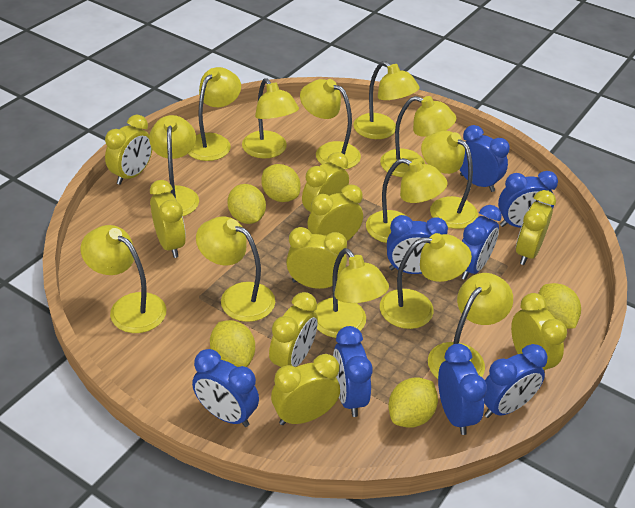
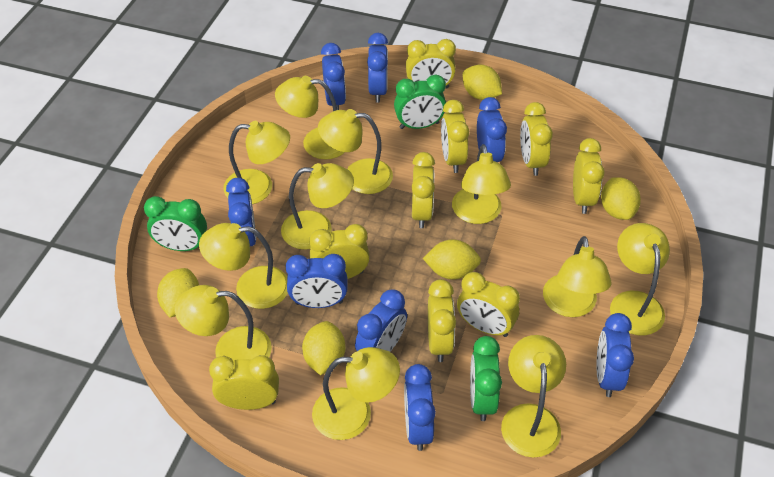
green clock: none = 0 -> [144,196,207,251] [394,74,446,129] [470,336,502,421] = 3
yellow lamp: [81,225,166,333] [149,115,199,216] [188,67,241,161] [196,216,275,322] [242,78,299,159] [300,79,361,169] [314,248,389,338] [353,61,419,139] [366,158,447,243] [380,96,456,177] [380,233,472,329] [421,131,478,229] [428,273,513,379] = 13 -> [175,285,272,360] [199,223,288,309] [224,121,290,204] [275,76,345,160] [281,163,354,250] [312,347,400,440] [318,109,393,194] [452,144,511,224] [501,335,566,458] [543,236,612,317] [610,223,670,336] = 11

